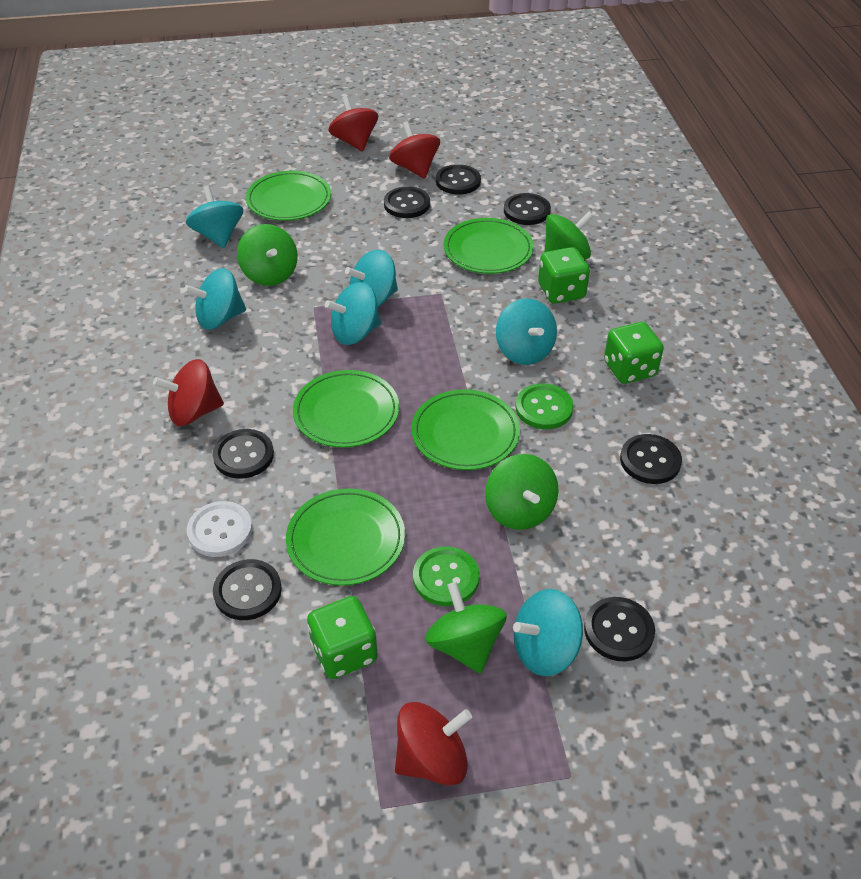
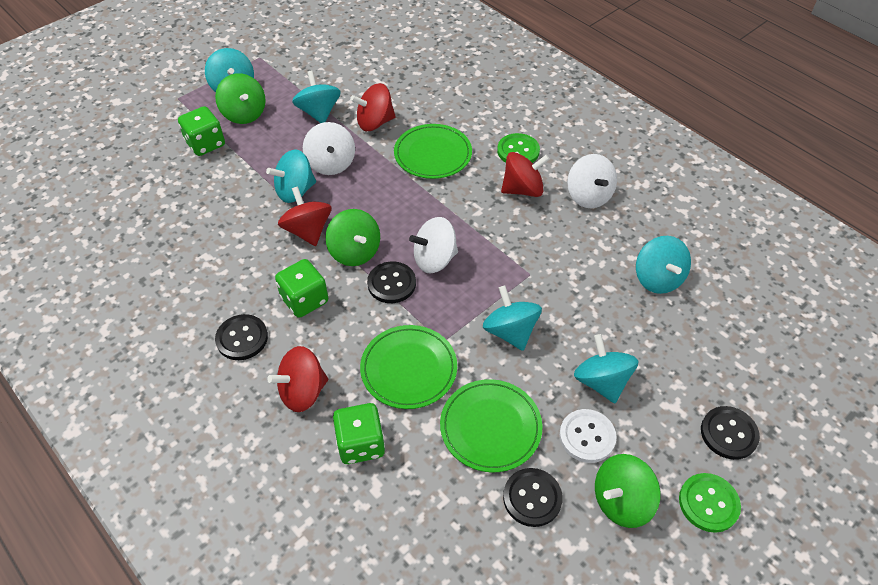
black button: [213,429,274,479] [213,559,282,620] [384,187,430,218] [436,164,481,195] [504,193,551,225] [584,597,655,661] [620,434,682,484] = 7 -> [215,314,268,360] [367,261,416,303] [503,468,563,527] [701,406,760,460] = 4
green plate: [246,171,331,221] [286,488,405,586] [293,370,399,448] [411,389,520,470] [444,218,534,274] = 5 -> [360,325,457,409] [394,124,472,179] [440,379,543,472] = 3
green spinning top: [237,224,298,286] [425,582,507,674] [485,454,559,530] [545,211,594,259] = 4 -> [215,73,266,124] [326,209,380,266] [595,454,661,528] = 3
white spinning top: none = 0 -> [303,122,355,175] [409,217,458,273] [567,154,617,208] = 3

